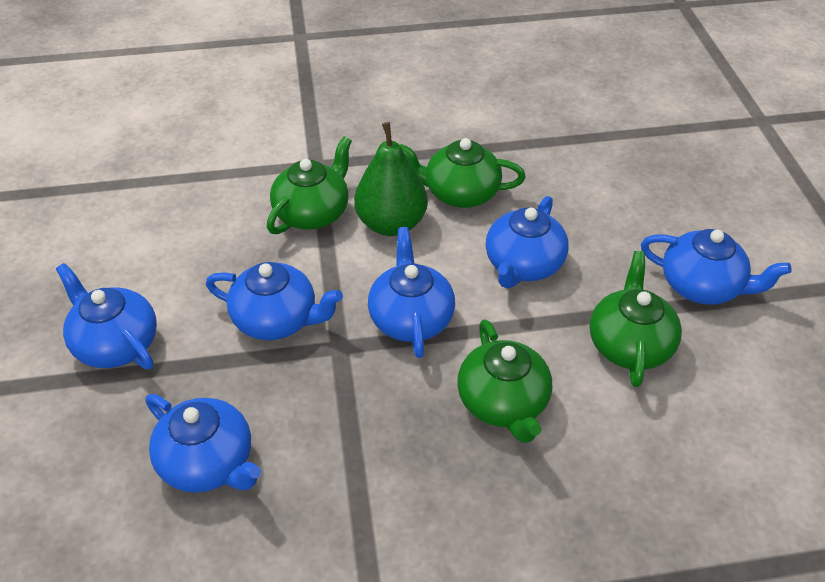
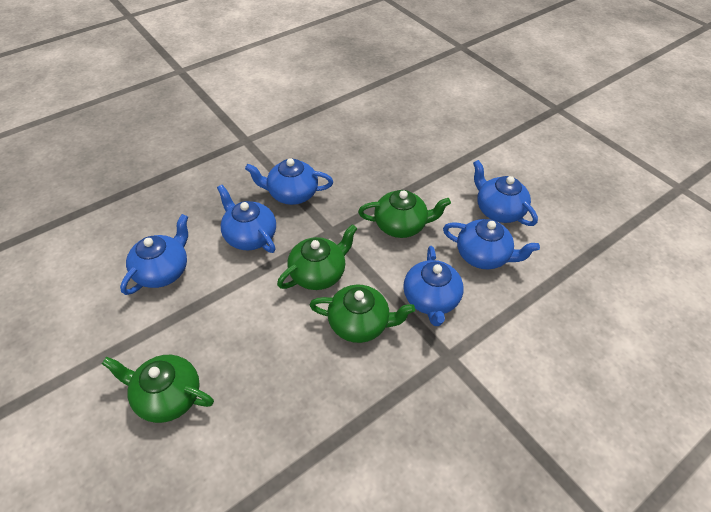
green pear: [354,122,428,236] = 1 -> none = 0

